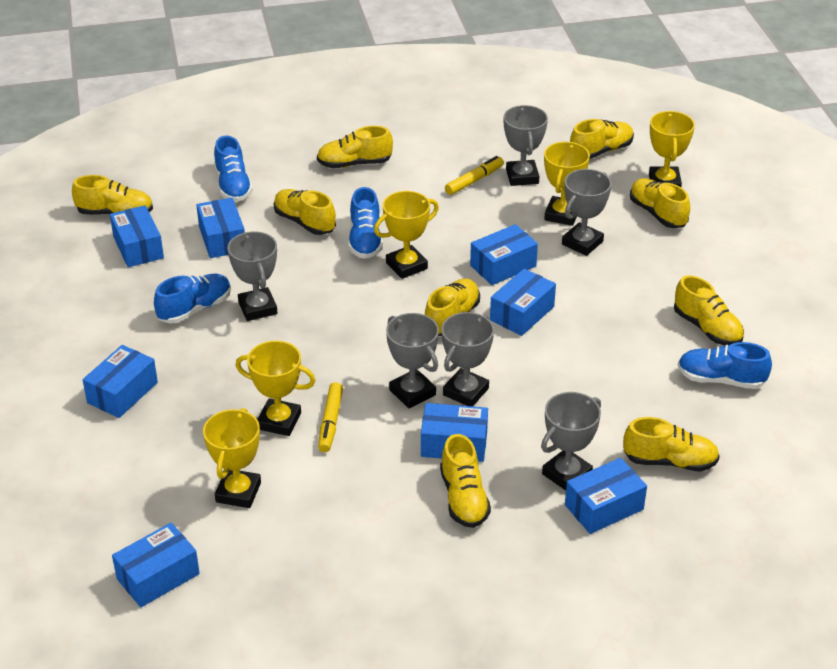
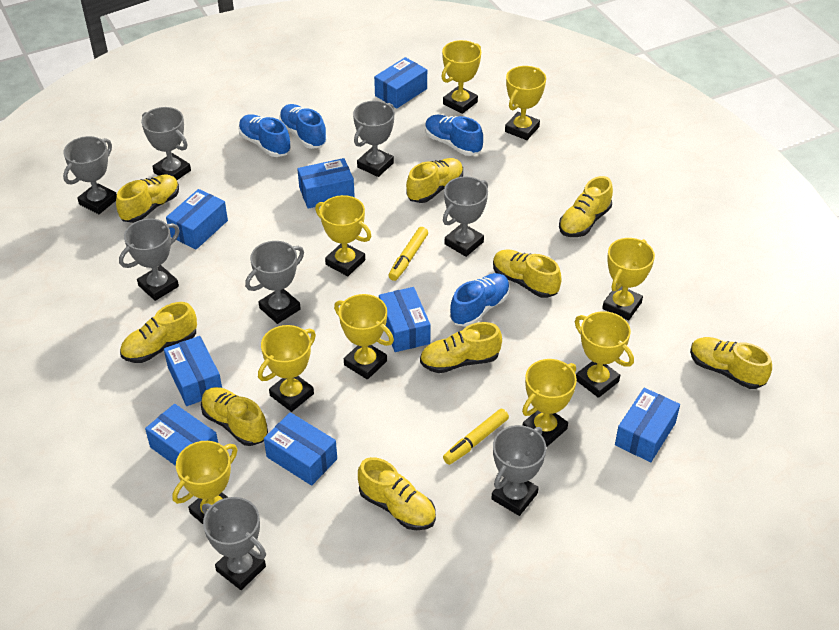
grey trophy: [227,231,277,321] [386,313,439,409] [442,312,494,406] [504,105,548,186] [541,392,601,491] [562,169,611,256] = 6 -> [63,136,117,214] [119,219,180,301] [141,107,191,180] [202,497,266,590] [245,241,304,324] [353,101,394,177] [443,176,488,257] [491,425,546,516] = 8
yellow trophy: [203,408,261,508] [236,341,316,436] [374,191,439,279] [544,142,590,226] [649,111,695,187] = 5 -> [172,441,237,524] [258,325,316,412] [315,195,371,276] [334,294,394,380] [442,40,481,114] [505,66,546,140] [522,359,577,447] [575,311,634,398] [602,238,655,320] = 9

